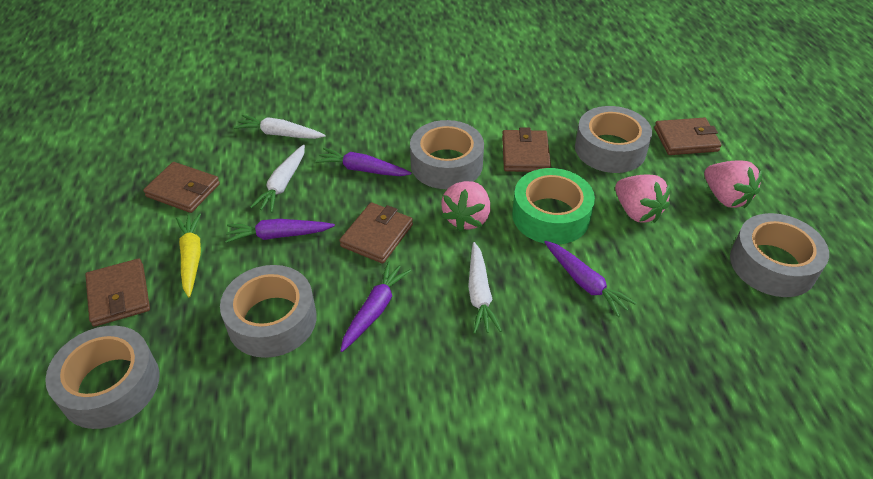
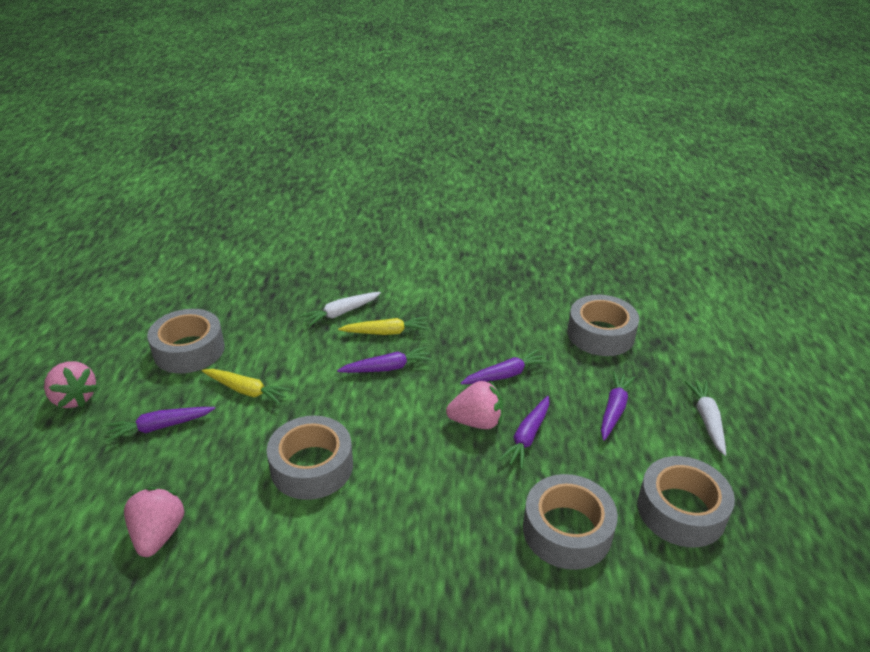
brown wallet: [85,258,150,327] [143,162,220,213] [339,202,413,264] [502,127,551,172] [654,117,722,155] = 5 -> none = 0
green tape: [512,168,595,245] = 1 -> none = 0
purple carrot: [225,219,335,243] [315,148,412,176] [340,261,411,352] [544,241,636,317] = 4 -> [106,407,215,442] [337,346,433,373] [460,349,549,384] [499,396,549,469] [601,371,635,441] = 5
white carrot: [234,115,326,139] [250,145,305,213] [468,242,502,334] = 3 -> [300,292,381,327] [685,381,726,456] = 2
yellow carrot: [176,213,201,297] = 1 -> [202,369,291,405] [338,317,429,335] = 2

